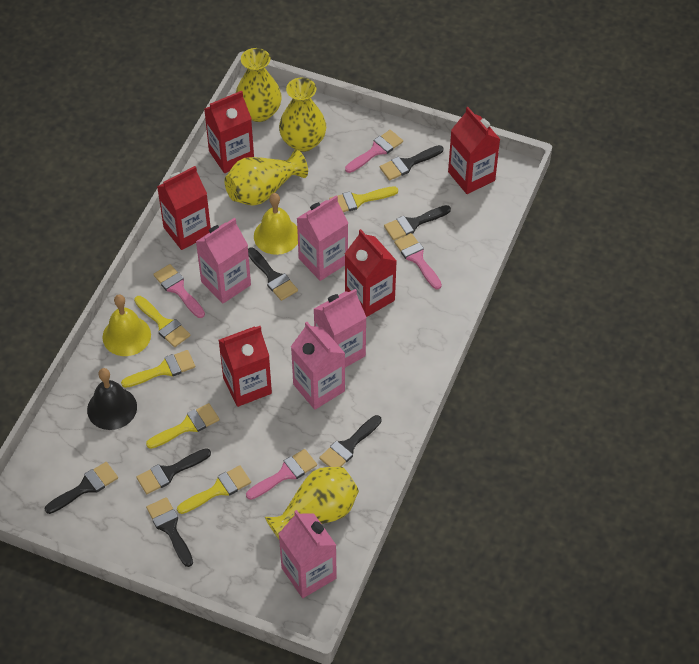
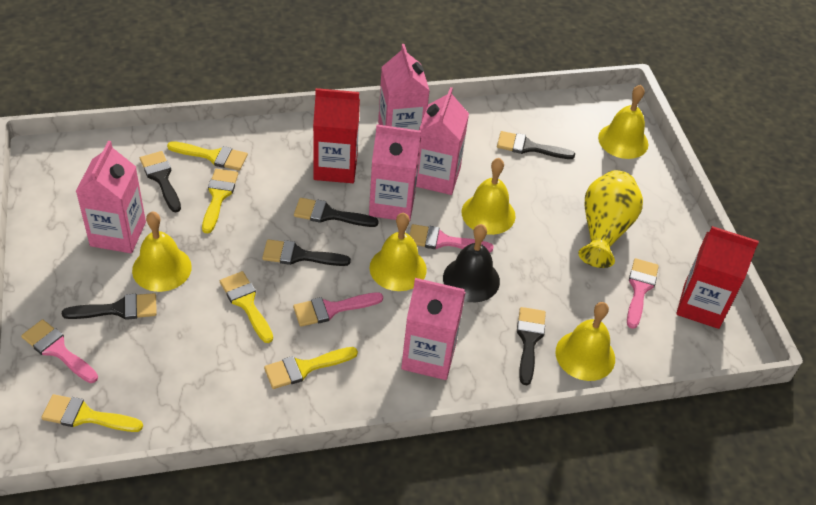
black brush: [45,462,118,514] [137,448,211,494] [146,497,193,567] [248,248,298,301] [319,415,382,467] [380,145,444,181] [384,205,451,240] = 7 -> [62,293,157,320] [140,151,181,212] [262,239,351,266] [294,198,379,227] [497,131,575,159] [517,307,546,385] = 6
red carton: [157,166,211,250] [204,91,254,173] [219,326,272,407] [345,229,397,317] [448,107,500,194] = 5 -> [313,88,360,183] [676,226,759,329] = 2
yellow bell: [102,294,151,356] [254,193,298,255] = 2 -> [132,212,192,292] [370,213,427,291] [462,158,516,235] [555,302,615,381] [598,85,648,159] = 5
yellow vase: [224,150,308,206] [236,48,282,122] [265,467,359,539] [279,78,326,152] = 4 -> [578,170,643,268] = 1

